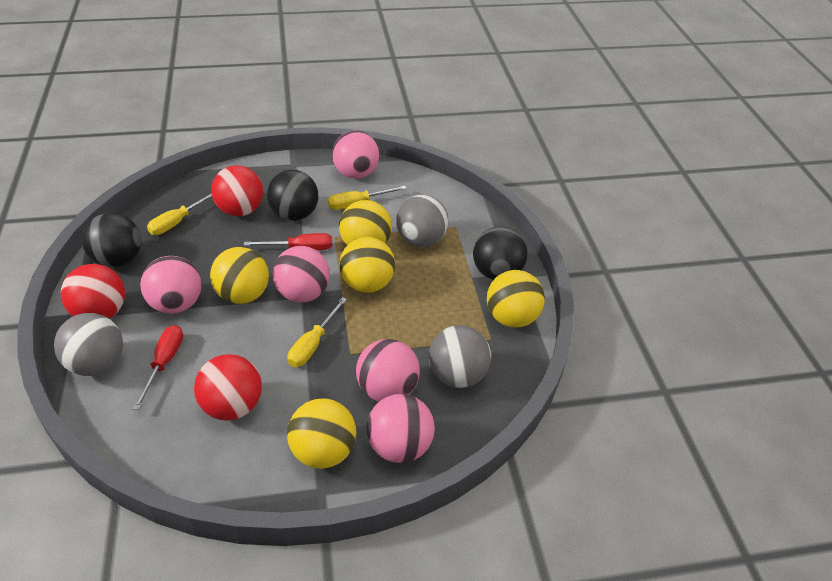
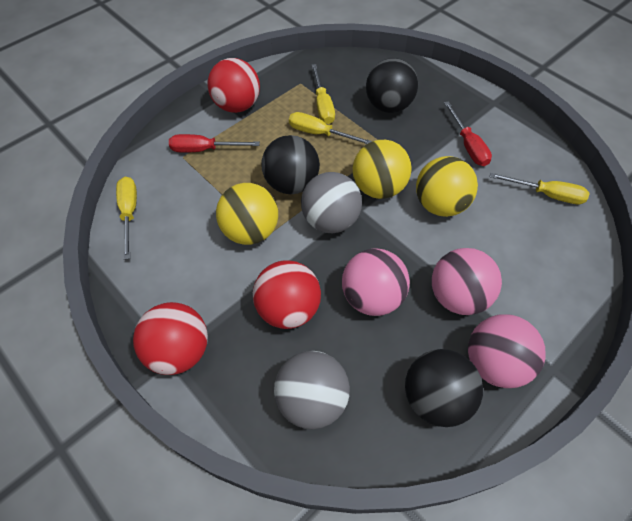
grey ball: [54,313,123,376] [396,195,448,247] [429,325,491,388] = 3 -> [274,351,350,429] [301,172,362,233] = 2
pink ball: [140,256,202,314] [272,246,330,303] [332,131,379,179] [356,339,420,402] [366,394,435,463] = 5 -> [342,249,410,316] [432,248,502,315] [468,314,546,388] = 3
yellow ball: [210,247,269,304] [287,398,356,469] [339,200,392,245] [339,237,395,293] [487,270,545,327] = 5 -> [216,183,278,245] [353,140,412,199] [416,156,478,217] = 3
yellow screwdriver: [147,194,212,235] [287,297,347,367] [328,186,407,210] = 3 -> [116,177,137,260] [289,112,372,144] [312,64,335,124] [490,173,590,204] = 4

